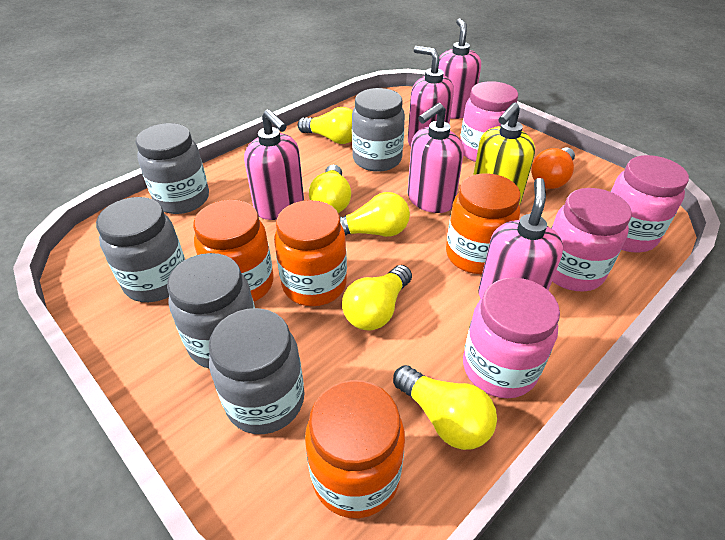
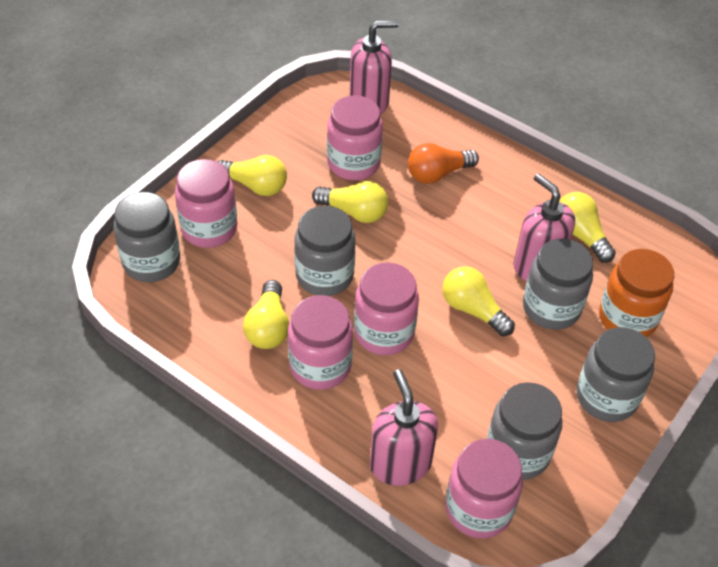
orange jar: [193,200,274,302] [274,200,347,306] [305,380,405,518] [446,173,521,274] = 4 -> [599,249,674,337] = 1
pink jar: [460,81,518,162] [463,278,560,398] [551,188,632,291] [610,155,689,252] = 4 -> [175,159,237,248] [288,295,353,390] [327,95,383,180] [354,262,419,355] [445,439,523,539] = 5
pink soap dispenser: [244,109,304,220] [407,103,463,213] [408,46,454,147] [438,18,481,119] [478,178,563,299] = 5 -> [350,20,399,114] [370,369,438,486] [514,173,575,281] = 3
yellow soap dispenser: [473,102,535,205] = 1 -> none = 0

